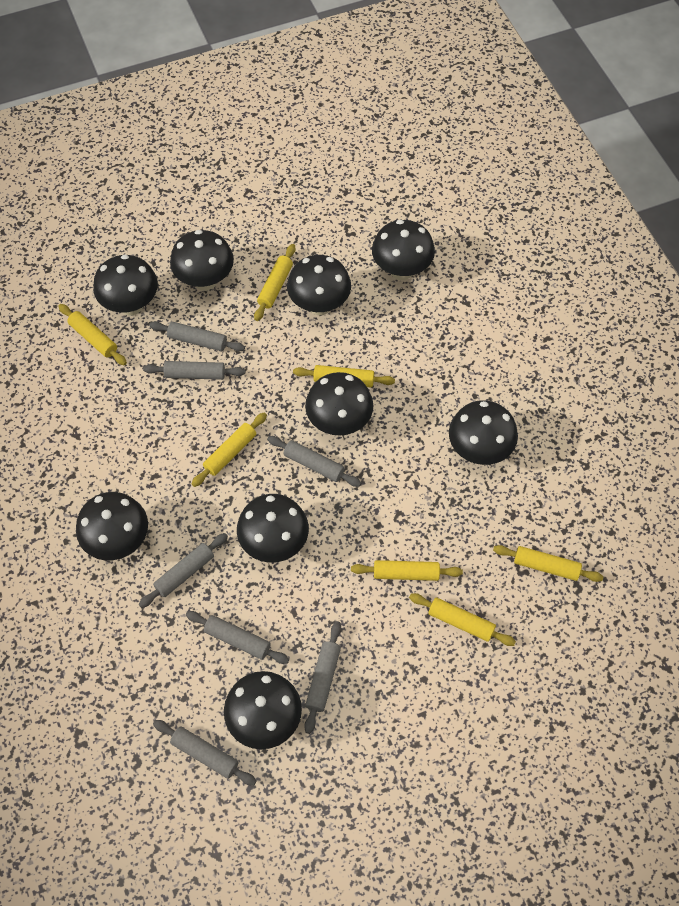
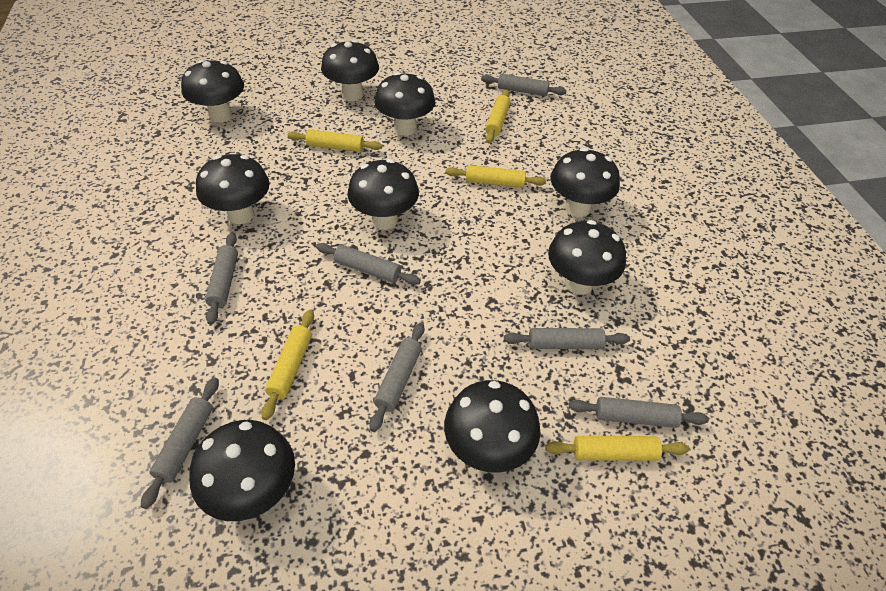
yellow rolling pin: [58,304,127,365] [192,412,267,487] [254,244,296,321] [293,365,395,387] [351,560,463,581] [409,593,516,646] [493,545,603,582] = 7 -> [261,309,314,420] [287,129,382,152] [445,165,546,188] [485,90,510,143] [545,436,689,461] = 5

